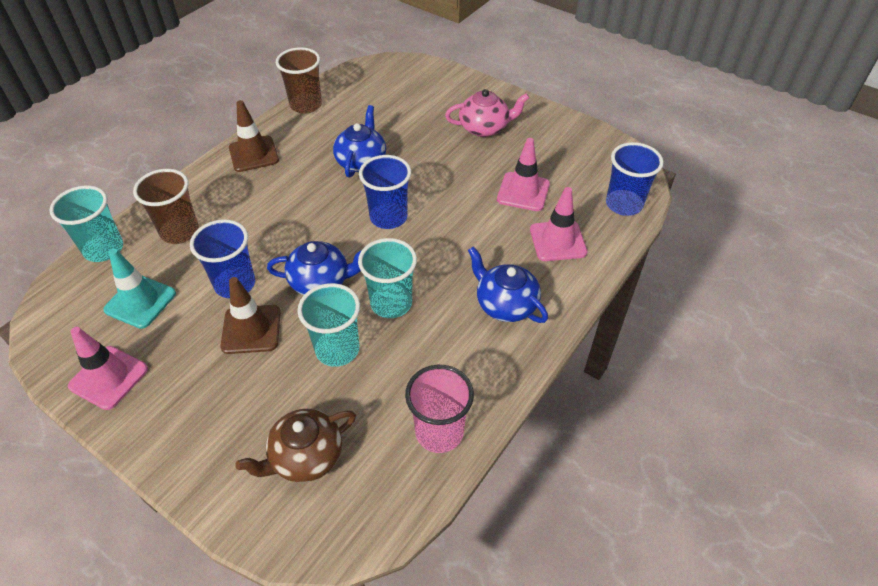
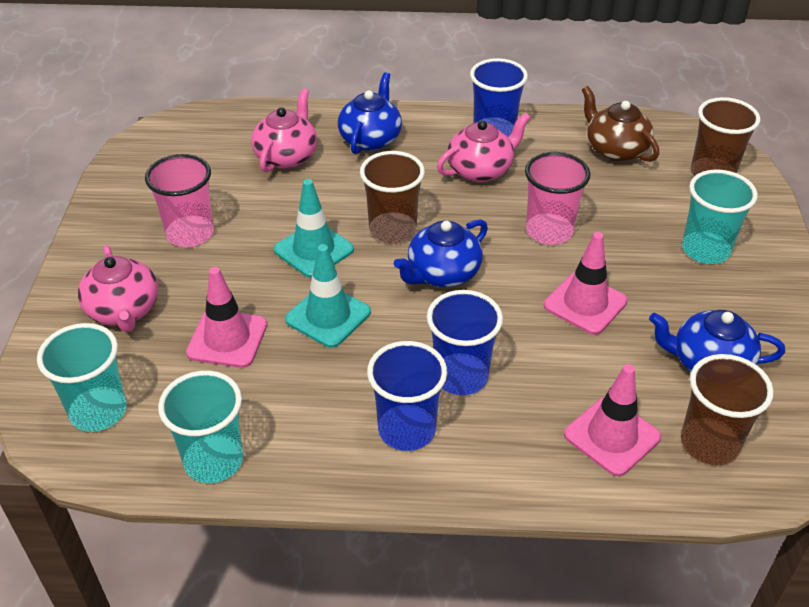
brown cup: [133,169,199,244] [276,47,322,114] = 2 -> [360,151,425,244] [681,354,774,465] [691,97,760,176] = 3
brown traffic cone: [220,277,281,354] [229,100,279,172] = 2 -> none = 0
pink cup: [405,365,474,453] = 1 -> [145,154,214,247] [525,152,591,245] = 2
pink teapot: [445,89,529,137] = 1 -> [78,245,158,332] [251,89,317,173] [437,113,530,182] = 3
turquoise traffic cone: [103,249,176,329] = 1 -> [274,179,354,278] [285,244,371,348] = 2

